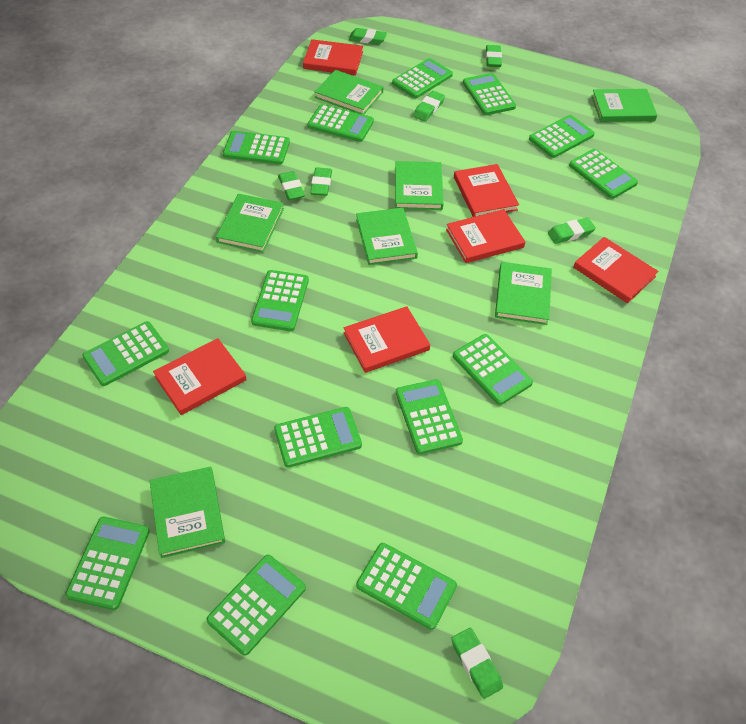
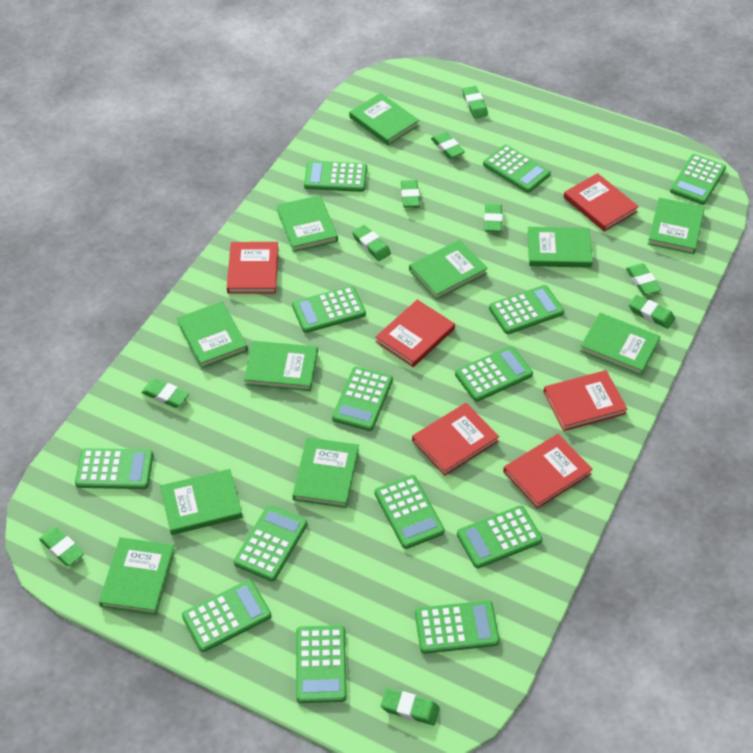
green book: [150,467,225,558] [216,194,284,253] [315,70,383,115] [356,208,418,265] [395,161,443,210] [495,262,552,325] [591,89,657,122] = 7 -> [99,537,175,615] [160,469,242,535] [177,301,248,368] [244,341,318,391] [276,195,338,252] [292,437,359,508] [349,93,419,145] [409,240,488,300] [527,227,593,268] [580,313,661,376] [648,197,705,254] = 11
green eraser: [278,171,305,200] [310,167,332,196] [349,28,387,45] [413,91,445,122] [451,628,503,699] [486,45,502,67] [548,217,596,244] = 7 -> [39,527,84,566] [141,378,189,408] [352,225,391,261] [380,688,440,725] [401,180,420,208] [431,131,465,159] [462,86,488,119] [484,204,503,232] [626,263,661,295] [629,295,675,329] = 10

